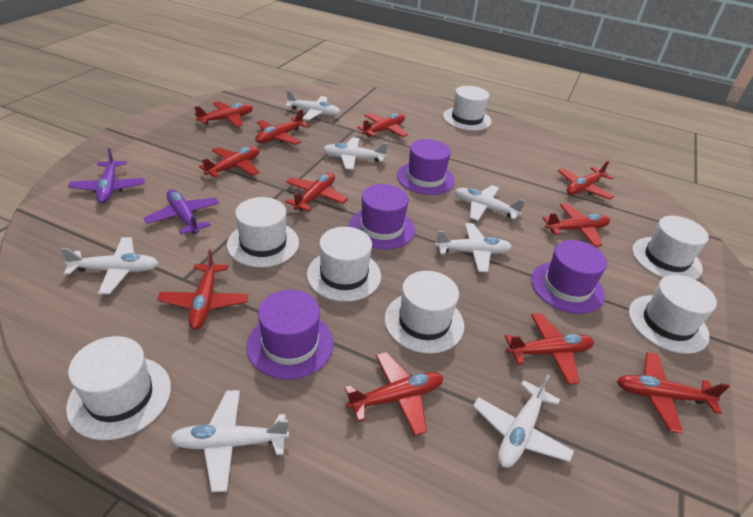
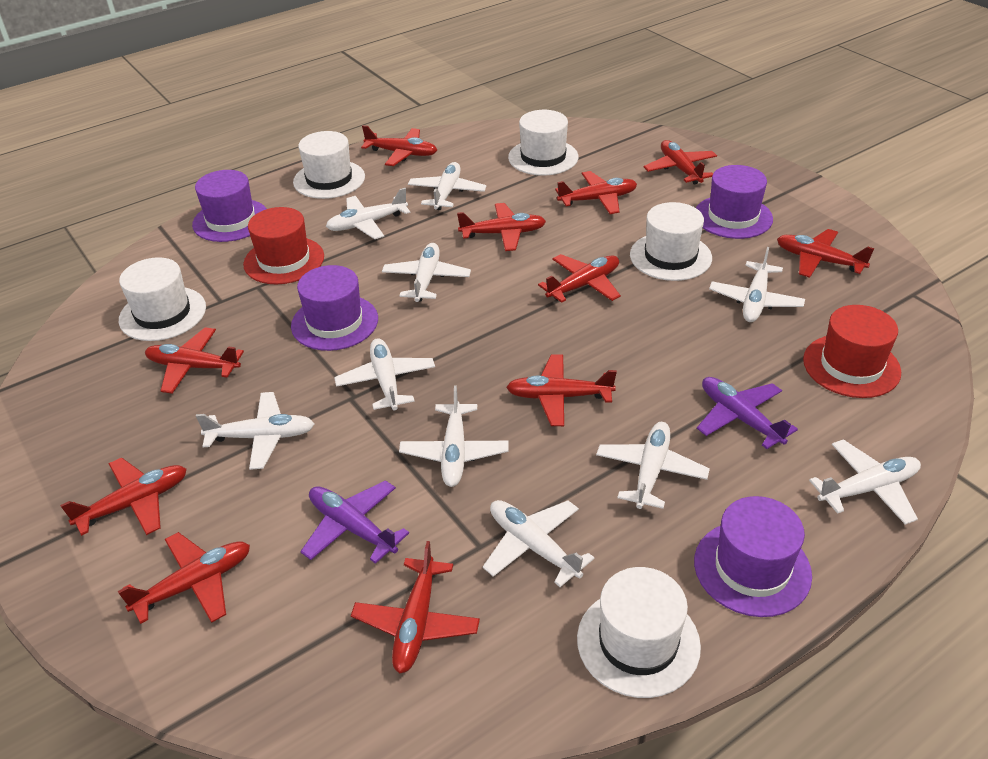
red hat: none = 0 -> [243,207,324,284] [803,305,901,398] = 2
white hat: [66,336,171,440] [227,197,299,267] [307,227,381,302] [384,271,464,354] [443,86,492,131] [629,275,717,354] [632,216,709,280] = 7 -> [119,257,206,341] [293,131,365,199] [508,110,578,175] [577,567,701,698] [630,202,712,281] = 5
white plane: [60,237,159,294] [170,390,289,492] [285,90,340,120] [323,137,388,170] [435,223,512,272] [455,185,525,221] [473,375,574,468] = 7 -> [196,392,314,470] [326,188,410,239] [334,338,435,410] [382,243,471,302] [399,386,509,487] [408,162,487,210] [483,500,594,587] [596,422,710,509] [709,247,805,322] [809,439,921,525] = 10

